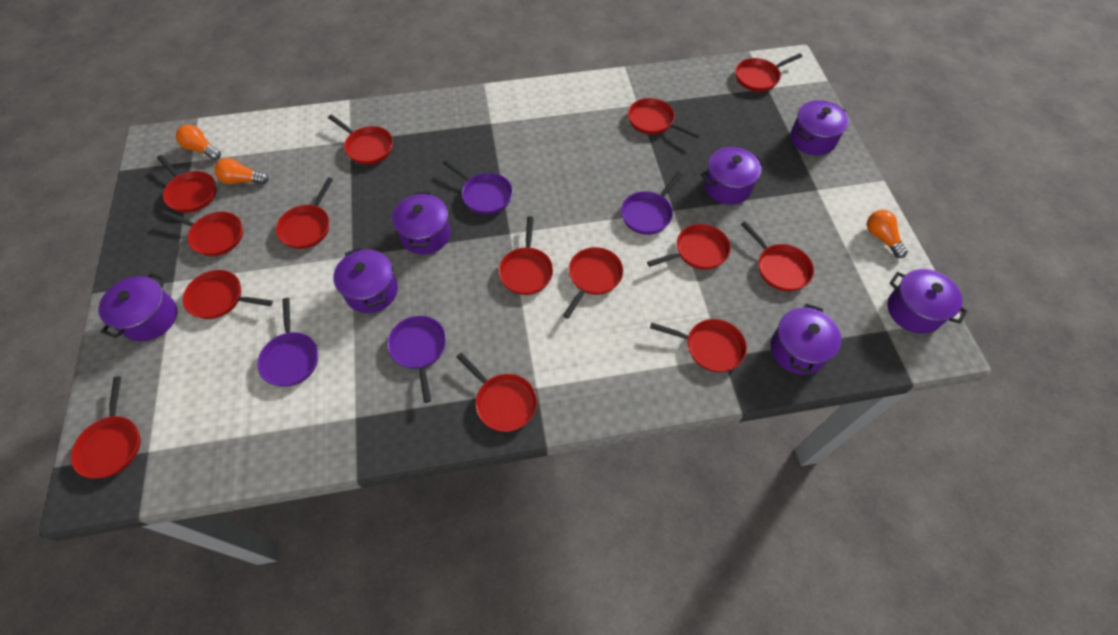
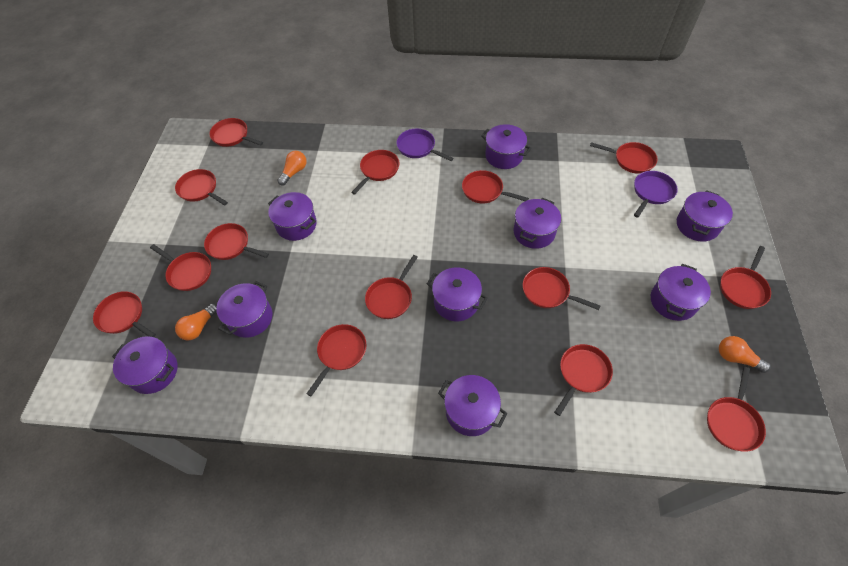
purple pan: [257,298,318,387] [387,316,446,403] [443,159,513,215] [621,172,683,235] = 4 -> [396,129,453,161] [634,171,678,217] = 2
purple pot: [98,273,177,341] [333,247,398,313] [392,192,451,254] [701,147,766,205] [770,304,841,375] [791,100,849,155] [888,269,968,334] = 7 -> [112,336,177,394] [216,281,273,338] [268,192,317,241] [427,268,488,321] [438,375,507,436] [481,124,532,169] [513,198,561,249] [651,264,711,321] [677,190,733,242] = 9

